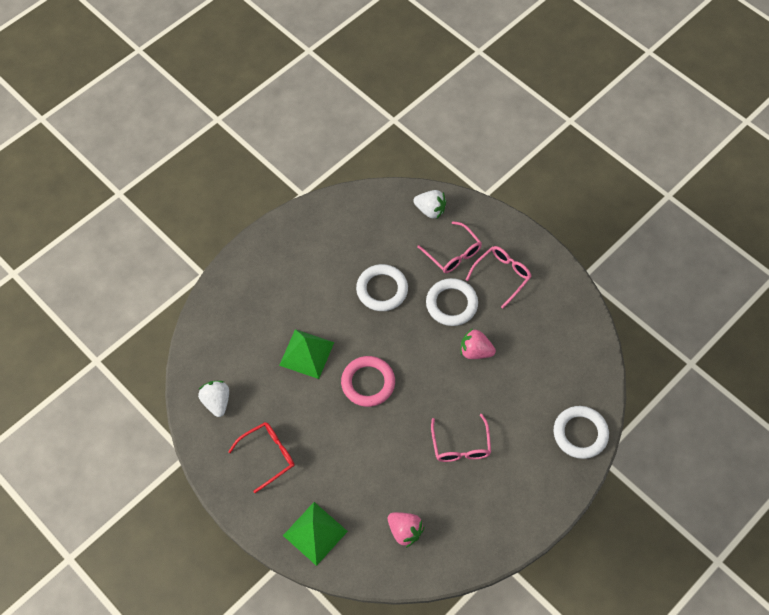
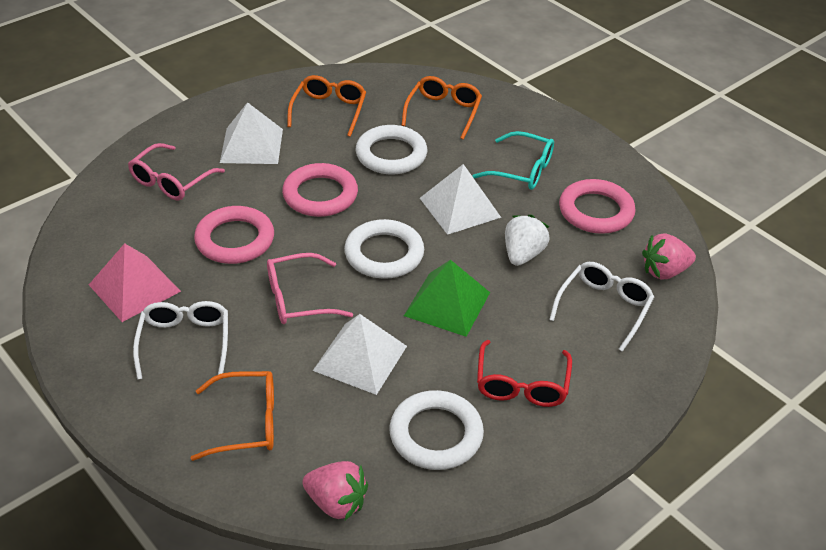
green pyramid: [279,329,334,379] [283,502,348,566] = 2 -> [404,260,490,337] = 1
orange glasses: none = 0 -> [190,371,274,461] [287,75,366,137] [401,76,482,139] = 3
pink glasses: [417,221,482,273] [431,414,491,462] [466,246,532,309] = 3 -> [128,143,225,200] [267,253,353,324] = 2
pink pyramid: none = 0 -> [89,243,181,322] = 1
pink ring: [341,356,395,407] = 1 -> [194,206,274,264] [282,163,358,217] [559,179,636,234] = 3
turquoise glasses: none = 0 -> [473,131,554,190] = 1
white glasses: none = 0 -> [133,301,228,379] [549,262,654,352] = 2
white pyramid: none = 0 -> [220,102,283,164] [313,314,407,395] [420,164,501,235] = 3
white strawberry: [198,381,229,417] [413,190,446,218] = 2 -> [505,215,549,266] = 1

